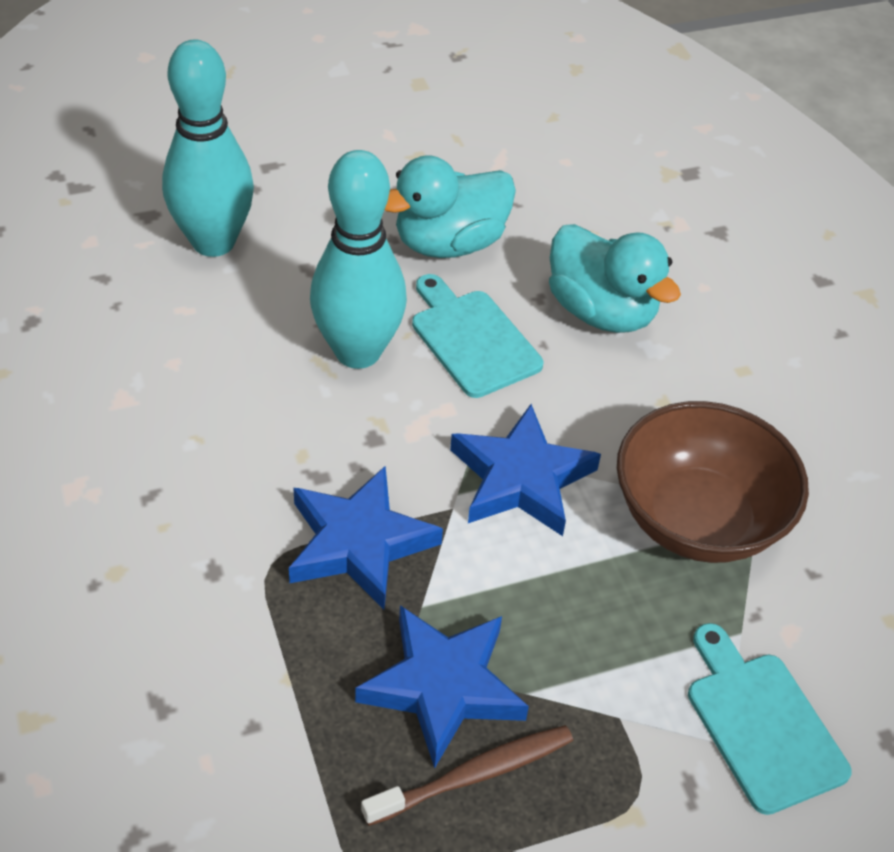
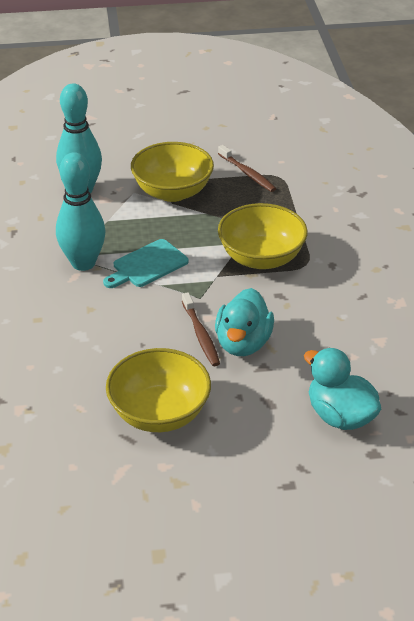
blue star: [289,466,443,610] [355,605,529,769] [450,404,601,536] = 3 -> none = 0
brown bowl: [617,401,809,563] = 1 -> none = 0
brown toothbrush: [361,725,573,826] = 1 -> [182,292,220,366] [218,145,276,192] = 2
turquoise cutting board: [412,274,543,398] [688,623,852,815] = 2 -> [103,239,188,288] = 1
yellow bowl: none = 0 -> [106,348,211,432] [131,142,214,202] [218,203,308,269] = 3

